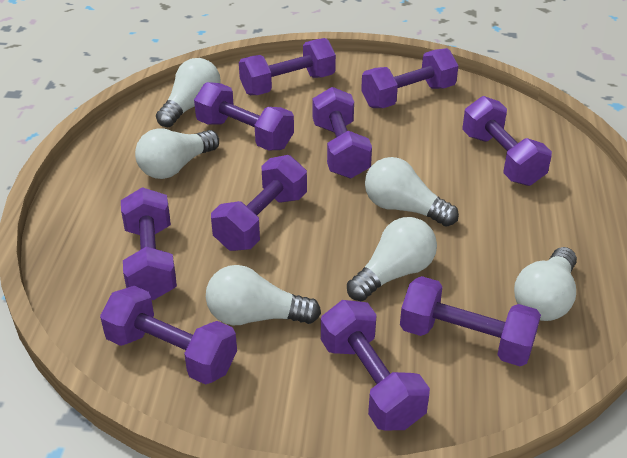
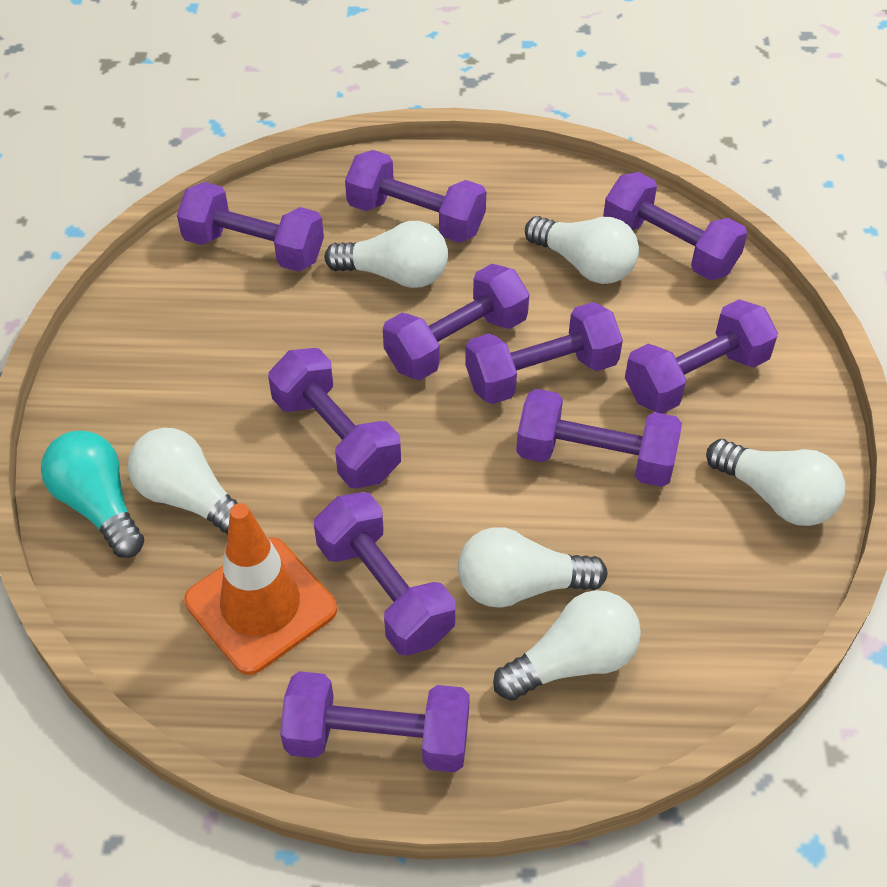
orange traffic cone: none = 0 -> [184,503,337,675] = 1
turquoise light bulb: none = 0 -> [41,431,144,558] = 1

